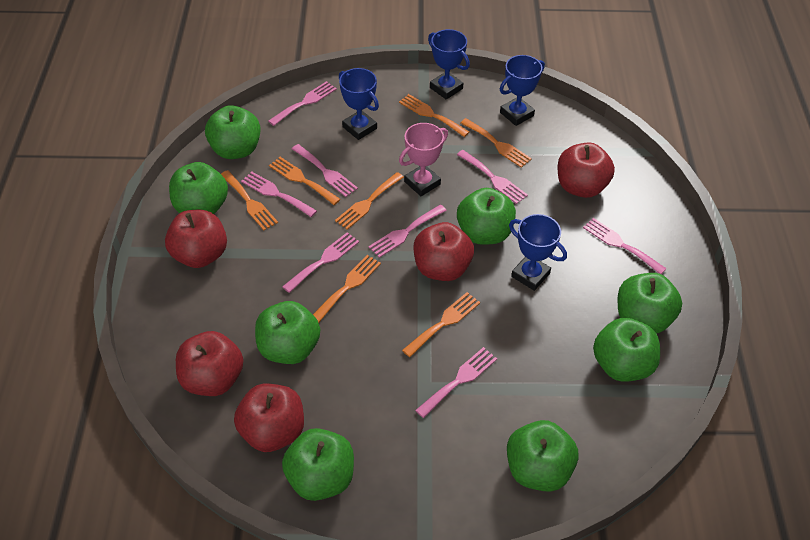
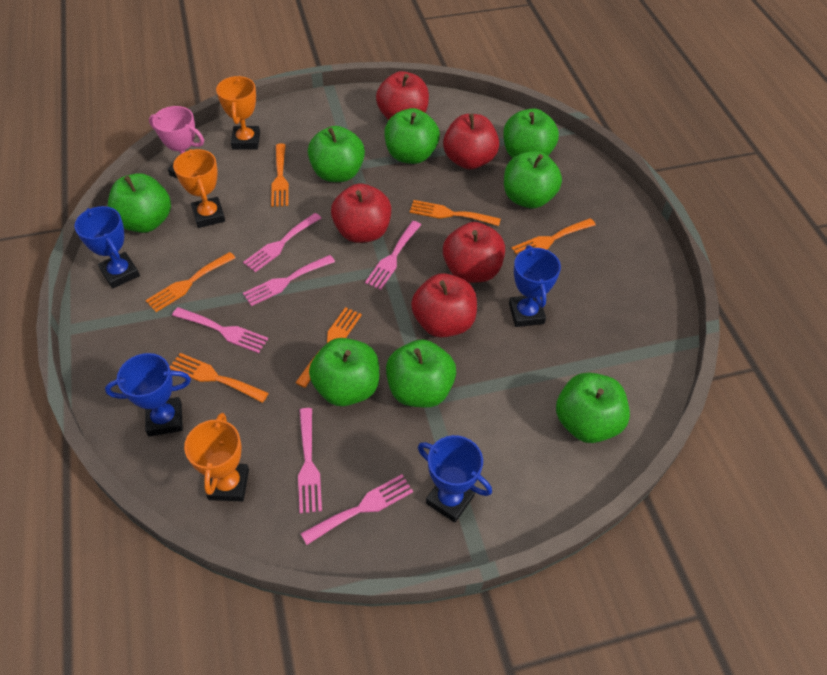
orange fork: [221,170,278,230] [269,157,341,205] [313,255,381,323] [335,172,404,230] [399,94,469,137] [402,292,480,357] [461,118,532,168] = 7 -> [145,252,235,312] [170,353,269,403] [271,143,289,207] [295,307,362,388] [410,200,501,226] [511,218,596,255] = 6
orange trophy: none = 0 -> [173,149,225,228] [184,413,249,501] [216,76,260,150] = 3
pink fork: [241,172,317,217] [268,81,337,126] [282,232,359,293] [292,144,358,197] [369,205,447,258] [415,347,497,418] [457,150,528,204] [583,218,667,274] = 8 -> [172,307,268,353] [243,213,321,272] [243,255,335,306] [298,408,322,513] [300,474,413,545] [365,221,421,290] = 6

